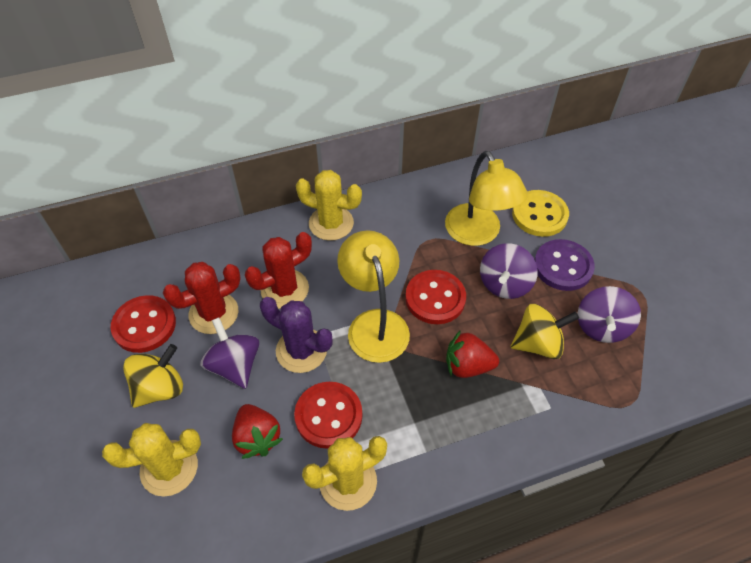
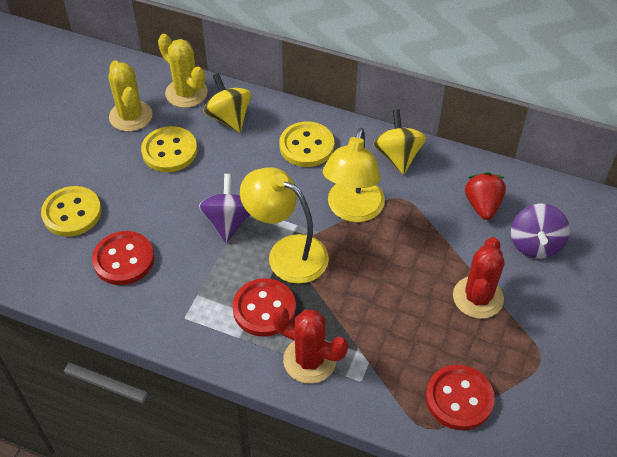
purple button: [534,239,595,291] = 1 -> none = 0
purple cactus: [260,297,333,373] = 1 -> none = 0
purple spinning top: [200,317,259,389] [480,243,538,299] [577,286,641,343] = 3 -> [199,174,250,243] [511,204,570,259] = 2
red strawberry: [232,404,283,459] [446,330,499,378] = 2 -> [465,172,506,220] = 1
yellow button: [512,190,569,237] = 1 -> [41,186,102,237] [141,126,197,172] [280,122,334,167] = 3
yellow cactus: [102,423,201,496] [296,170,362,241] [302,436,387,511] = 3 -> [109,60,153,132] [158,34,208,108] = 2

